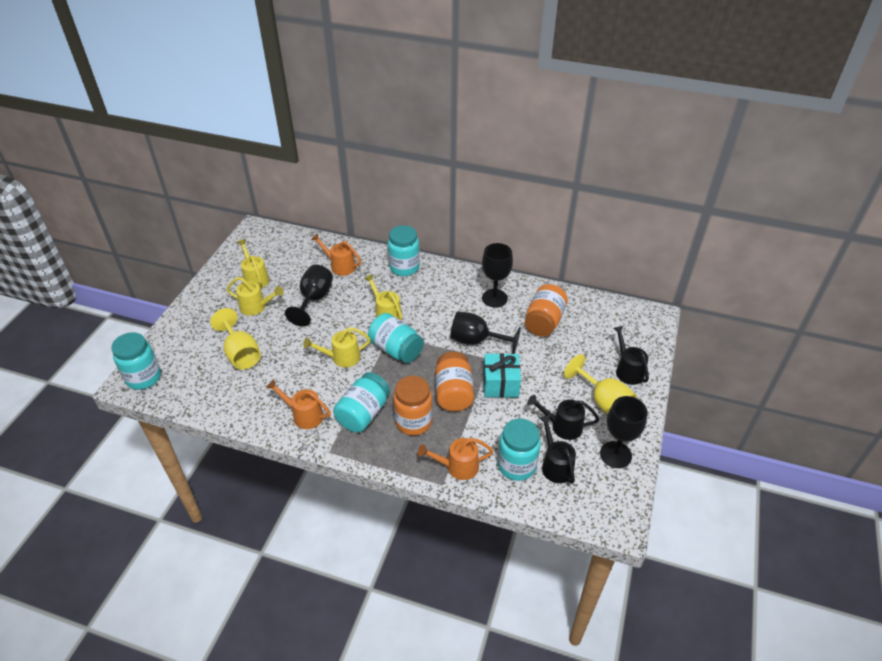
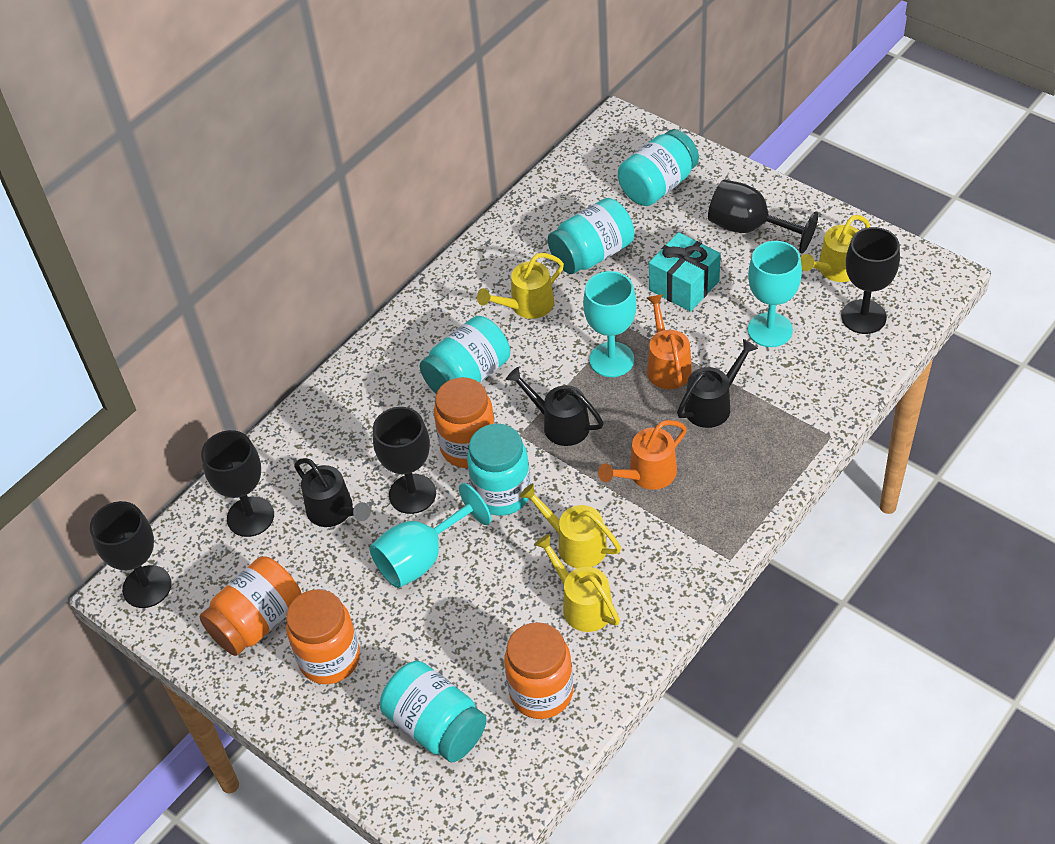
black goblet: [285,265,333,327] [450,311,521,354] [482,243,513,308] [600,396,647,468] = 4 -> [90,501,171,608] [201,430,274,537] [373,407,436,514] [708,180,818,253] [841,227,900,334] = 5
orange jar: [393,376,433,436] [435,352,474,411] [525,284,568,337] = 3 -> [200,556,302,656] [286,589,360,684] [434,377,495,468] [504,622,573,719] = 4
orange watering can: [266,379,331,429] [311,233,362,276] [418,438,493,480] = 3 -> [598,420,687,490] [647,294,692,389] = 2
turquoise goblet: none = 0 -> [370,483,491,588] [583,271,636,377] [748,241,802,347] = 3
yellow goblet: [210,308,261,370] [564,354,637,414] = 2 -> none = 0

